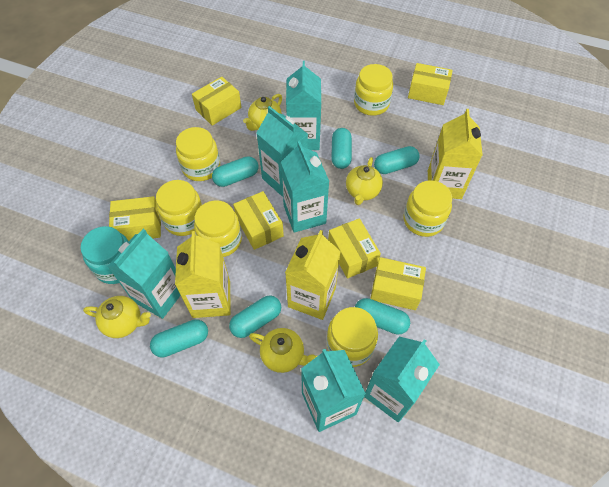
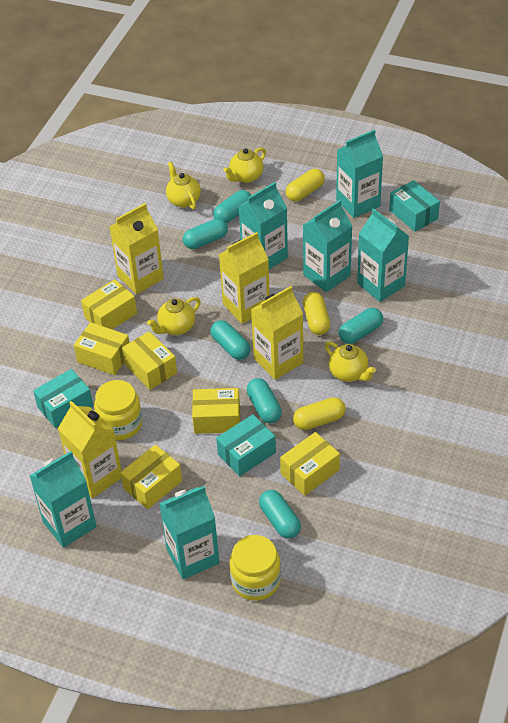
turquoise box: none = 0 -> [33,369,93,428] [216,414,276,477] [389,180,440,232] = 3
turquoise jar: [81,226,129,284] = 1 -> none = 0
yellow capsule: none = 0 -> [286,169,325,201] [293,397,346,430] [303,292,330,335] = 3
yellow carton: [175,231,230,318] [285,230,341,320] [428,109,483,199] = 3 -> [58,401,121,498] [109,203,164,294] [219,232,270,324] [251,286,303,380] = 4
yellow jar: [156,180,202,236] [176,127,220,181] [194,200,242,257] [326,307,378,367] [354,64,393,116] [404,180,452,237] = 6 -> [94,380,143,440] [230,535,281,601] = 2

